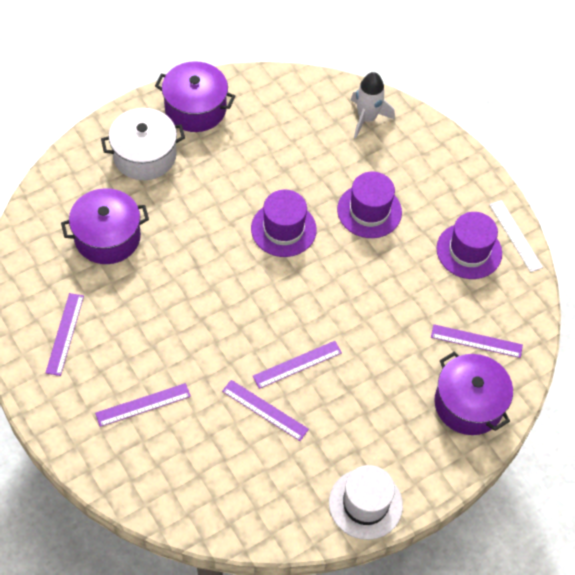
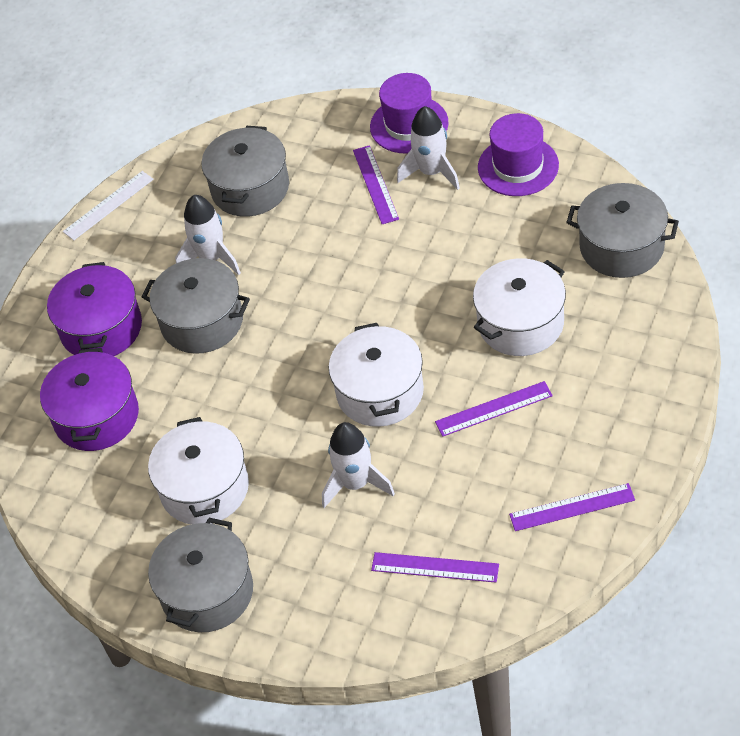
grey pot: none = 0 -> [142,258,250,354] [148,518,253,632] [202,126,289,217] [566,183,679,278] = 4
purple hat: [251,190,317,257] [337,172,402,238] [437,212,502,279] = 3 -> [370,73,449,154] [478,113,559,196] = 2
purple pot: [61,188,149,264] [155,61,235,132] [434,351,513,435] = 3 -> [40,348,139,451] [47,262,142,356] = 2
purple ruler: [45,293,84,376] [95,383,191,427] [222,380,309,441] [253,341,342,389] [431,324,523,358] = 5 -> [353,145,399,224] [371,552,499,583] [435,381,553,437] [509,483,635,531] = 4
white hat: [329,465,403,540] = 1 -> none = 0
white pot: [101,108,185,180] = 1 -> [148,417,249,525] [329,323,424,427] [473,258,566,356] = 3
white rocket: [351,72,395,139] = 1 -> [175,195,241,275] [322,422,395,508] [397,106,460,190] = 3

